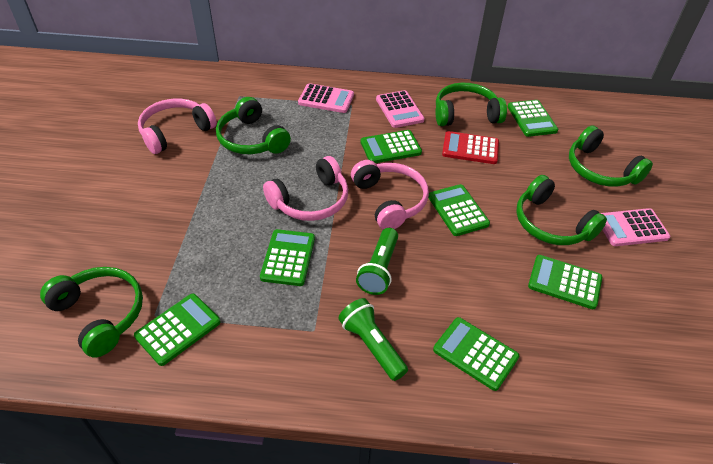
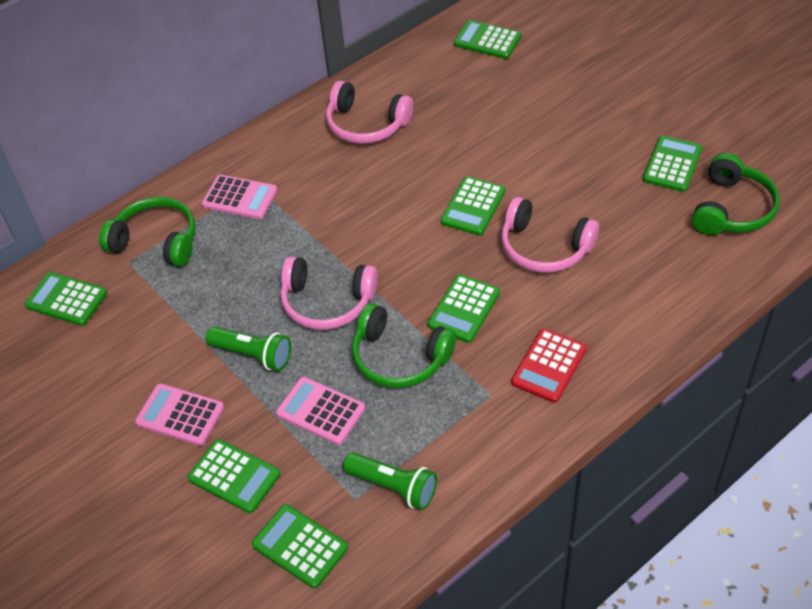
green headphones: [40,267,143,358] [216,97,291,154] [436,83,507,126] [516,175,607,245] [569,125,653,187] = 5 -> [99,197,196,267] [352,303,456,388] [692,153,780,235] = 3

